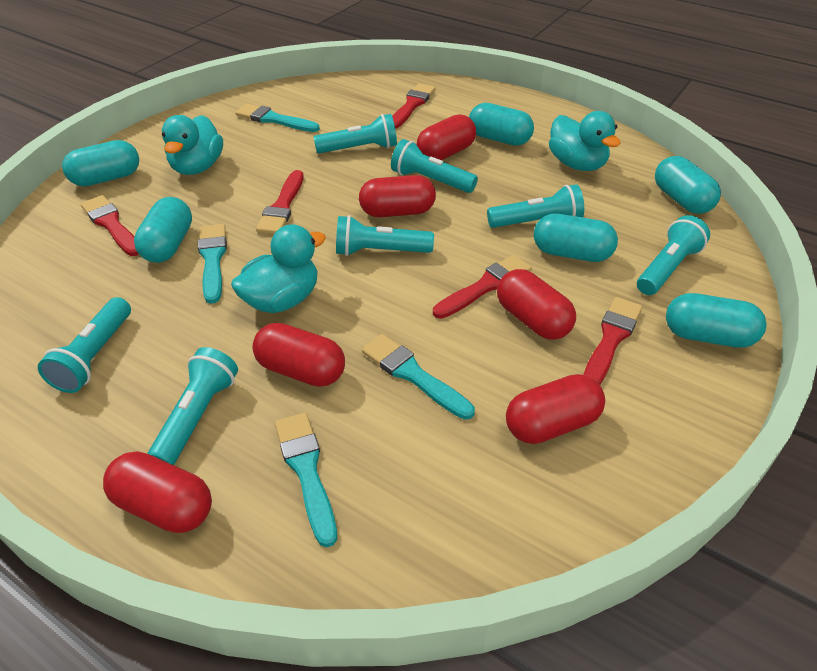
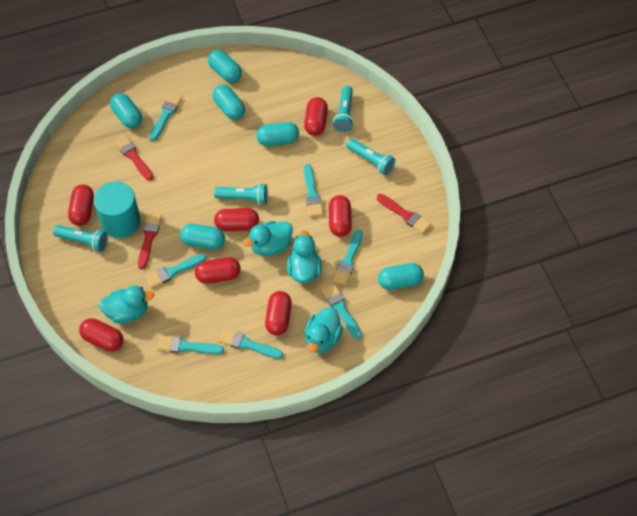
red brush: [81,195,139,256] [256,170,304,234] [392,83,435,129] [433,255,532,319] [583,297,642,384] = 5 -> [114,135,153,180] [138,213,162,269] [377,194,431,234] = 3
red capsule: [103,451,212,533] [252,323,345,387] [359,175,436,217] [417,114,476,160] [497,269,576,340] [506,374,605,444] = 6 -> [68,184,94,226] [79,318,124,352] [195,257,241,284] [214,208,259,231] [265,291,292,335] [304,97,328,136] [329,195,352,237] = 7
turquoise brush: [198,224,227,304] [235,103,320,132] [275,413,337,547] [362,334,475,420] = 4 -> [145,253,207,288] [149,93,182,141] [157,336,224,354] [218,328,283,359] [304,164,323,217] [322,283,362,339] [333,230,363,285] = 7
turquoise cylinder: none = 0 -> [94,181,140,238] = 1
turquoise duck: [162,115,223,175] [231,224,326,313] [549,111,621,171] = 3 -> [99,285,154,324] [243,221,293,256] [287,230,322,283] [305,307,343,353] = 4
turquoise flashlight: [38,297,131,393] [148,347,238,465] [314,114,397,153] [336,215,434,256] [391,139,478,193] [487,185,584,228] [637,215,710,295] = 7 -> [53,225,108,252] [214,183,268,205] [333,86,354,132] [347,139,395,175] = 4

